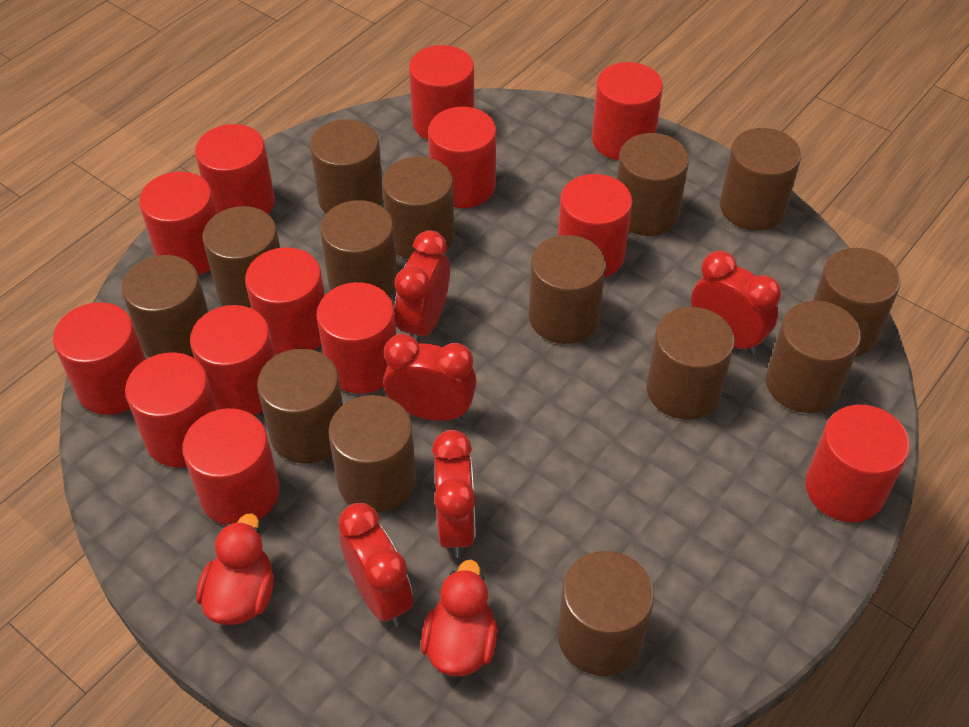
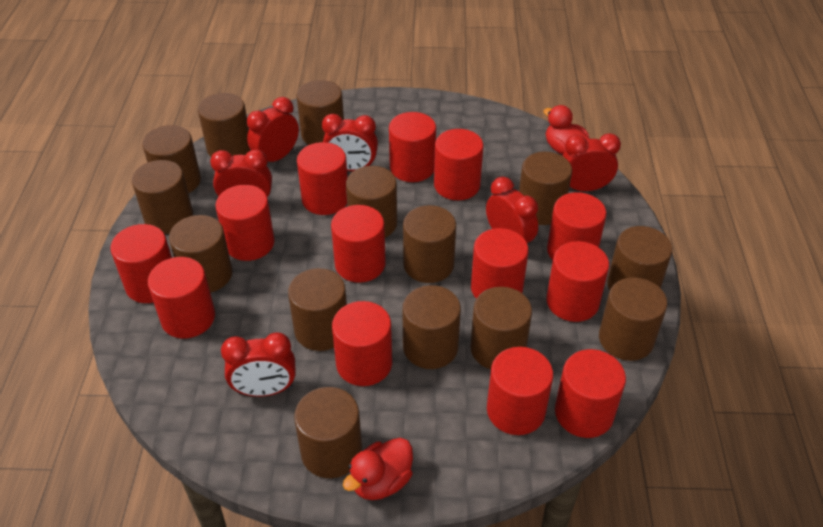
red clock: [338,503,413,627] [383,334,477,421] [395,230,450,342] [432,430,475,558] [691,251,781,354] = 5 -> [210,149,272,204] [221,332,296,397] [247,97,299,162] [322,114,378,171] [486,177,538,244] [562,133,621,191] = 6

